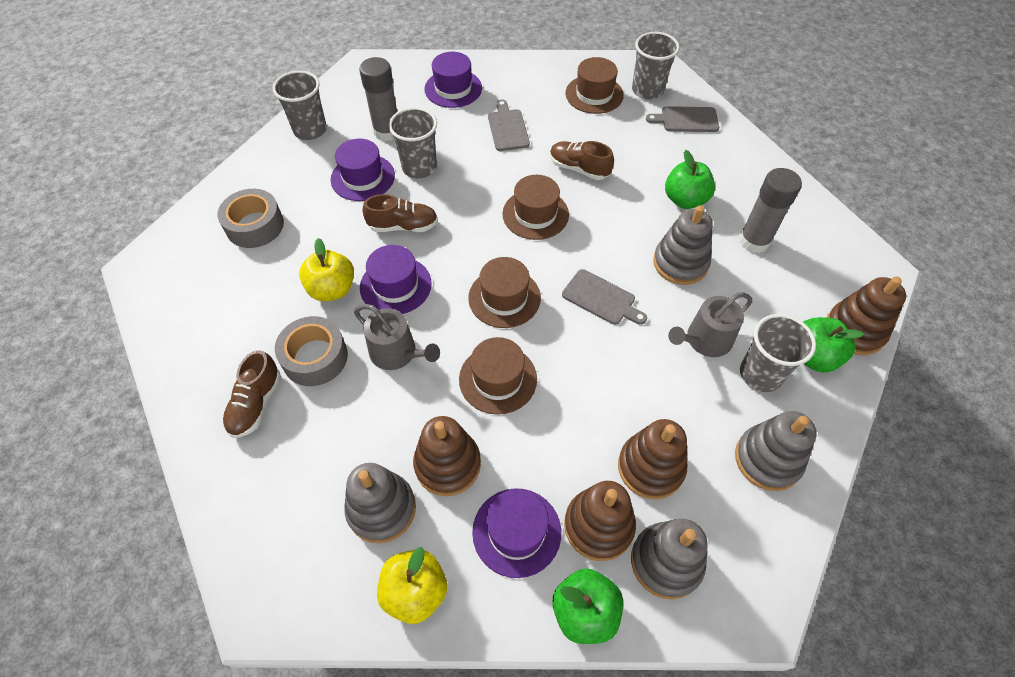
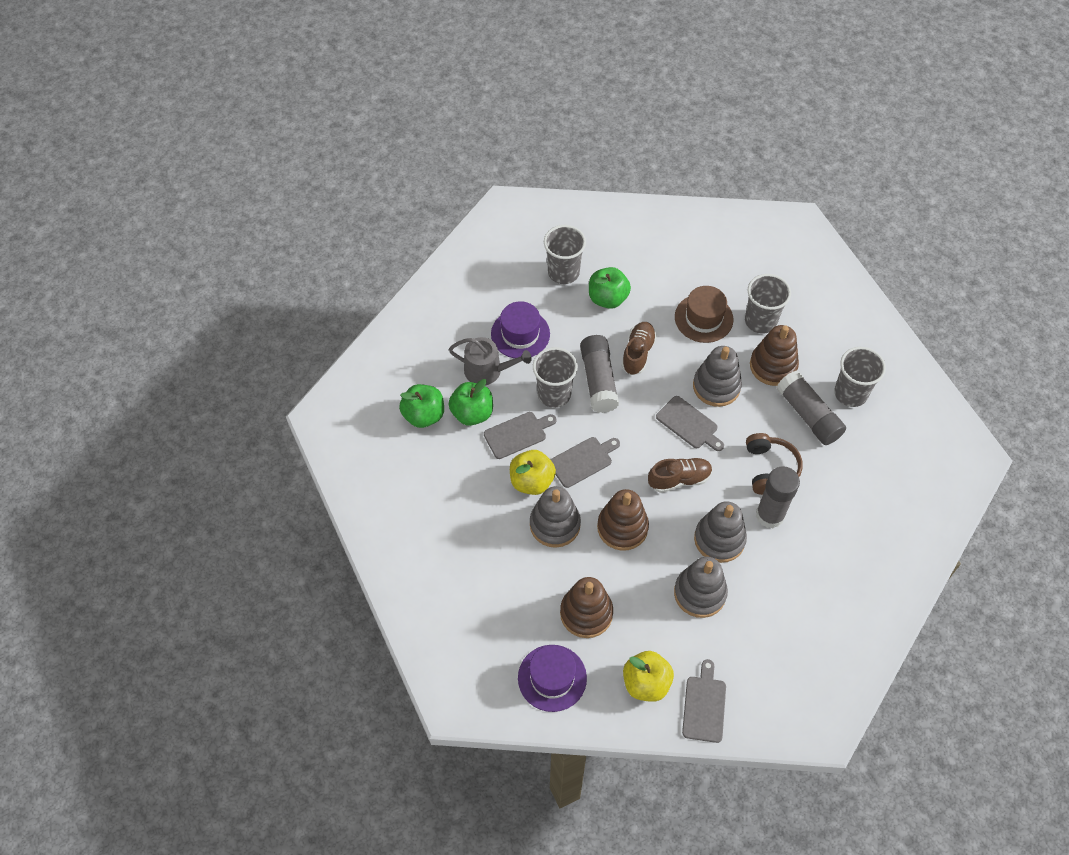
brown hat: [459,337,537,415] [468,257,541,328] [502,175,569,240] [565,57,624,114] = 4 -> [675,286,733,343] = 1
brown headphones: none = 0 -> [746,433,803,495] = 1
brown shoe: [223,350,281,438] [362,194,438,232] [550,141,614,180] = 3 -> [621,322,657,375] [648,458,712,493] = 2
brown stacking toy: [413,416,481,496] [564,481,636,561] [618,419,687,499] [827,277,906,355] = 4 -> [560,577,613,638] [597,489,649,551] [750,325,799,386] = 3
grey cutting board: [488,100,530,151] [562,269,647,325] [646,106,719,132] = 3 -> [484,412,557,459] [550,437,620,488] [656,396,724,451] [682,659,726,743] = 4
grey glue stick: [359,57,397,141] [739,168,802,253] = 2 -> [580,335,619,413] [756,466,800,529] [777,371,846,445] = 3
grey tape: [217,189,284,248] [275,316,348,386] = 2 -> none = 0
grey watering can: [354,304,440,370] [668,292,752,357] = 2 -> [449,337,532,385] = 1
purple hat: [331,139,395,201] [360,245,432,314] [424,52,482,108] [472,488,561,578] = 4 -> [491,301,550,359] [518,645,587,712] = 2

